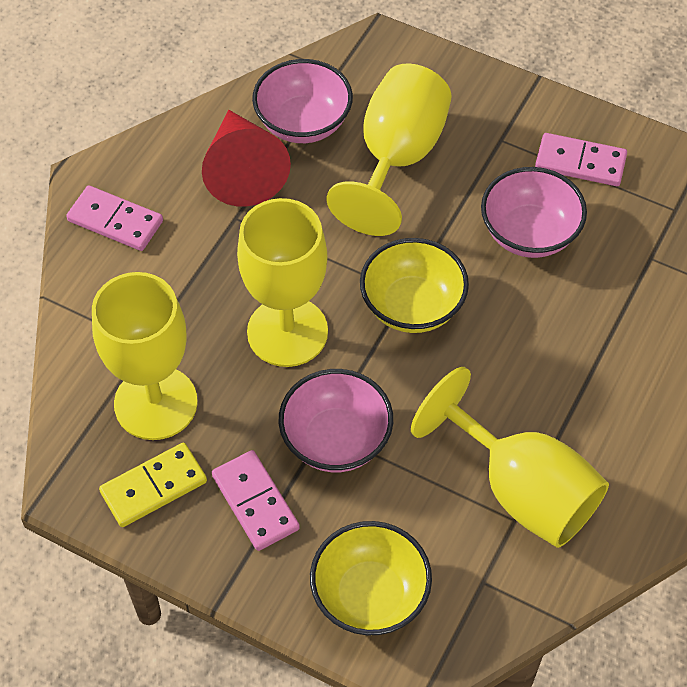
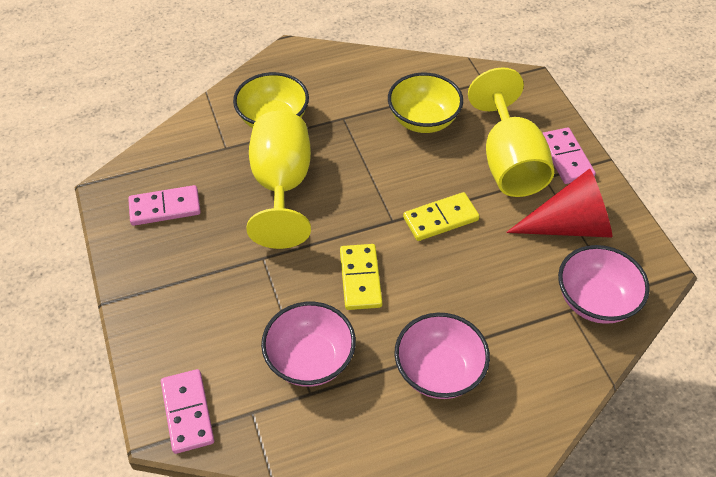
yellow domino: [99,443,207,527] = 1 -> [340,244,382,310] [403,192,480,241] = 2
yellow goblet: [92,272,198,440] [237,198,328,367] [327,63,452,236] [411,367,609,548] = 4 -> [246,111,311,249] [468,67,554,197] = 2

